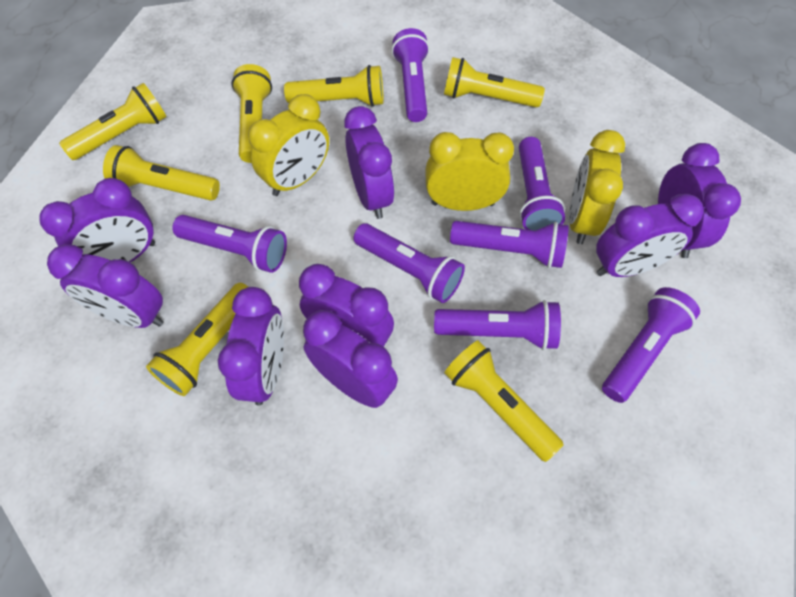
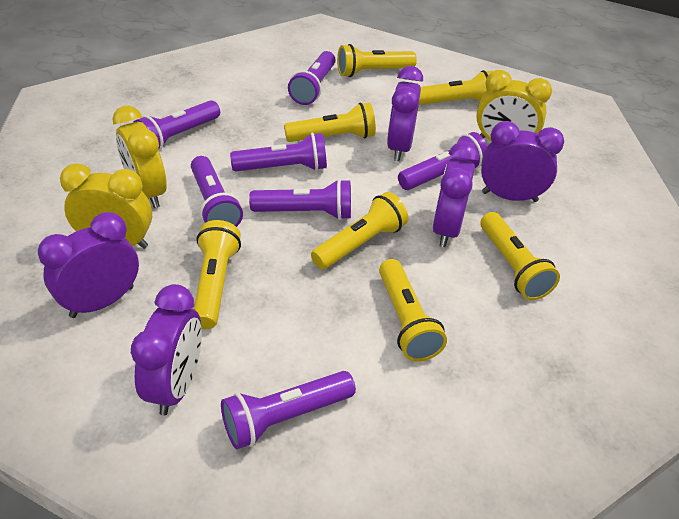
purple clock: [39,178,155,262] [47,244,164,328] [218,287,284,406] [299,264,394,347] [303,310,398,408] [344,106,394,219] [596,194,704,277] [658,143,741,258] = 8 -> [38,212,139,318] [131,284,202,415] [387,66,423,161] [432,142,479,247] [481,121,564,202] = 5

